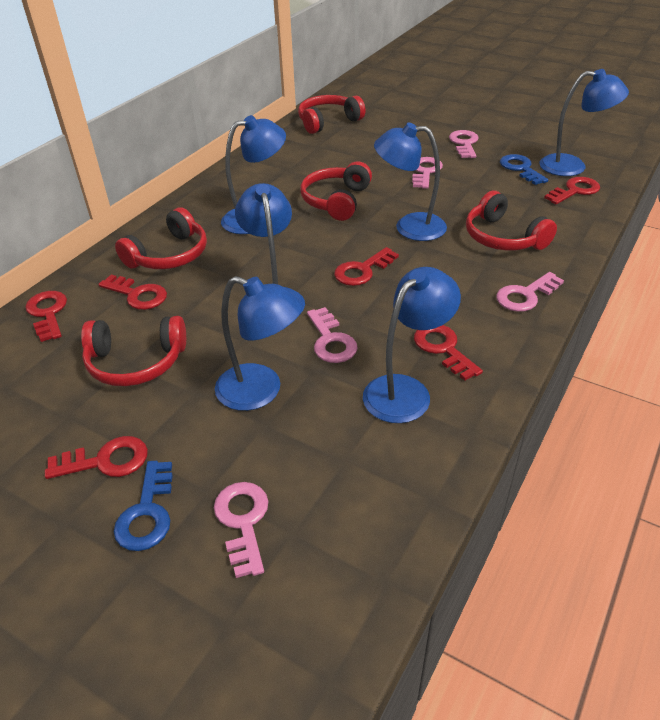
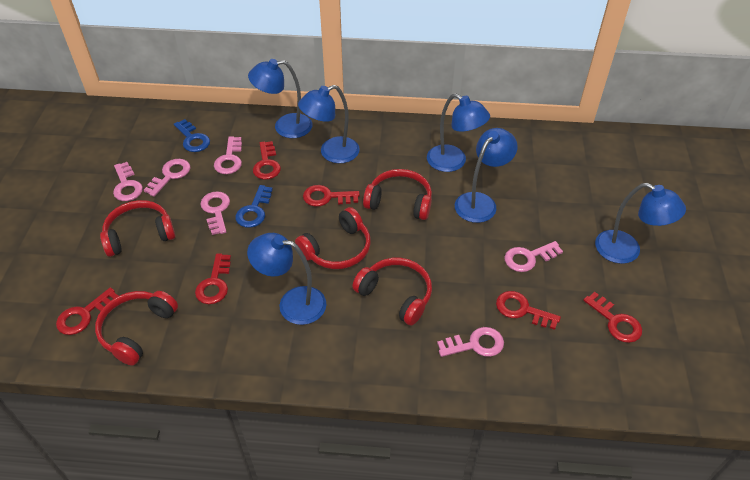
pink key: [214,482,269,578] [307,307,358,363] [412,157,443,189] [449,130,479,158] [496,272,564,312] = 5 -> [113,162,143,201] [144,159,191,197] [201,191,230,235] [214,136,242,174] [437,327,504,357] [504,241,563,272] = 6

